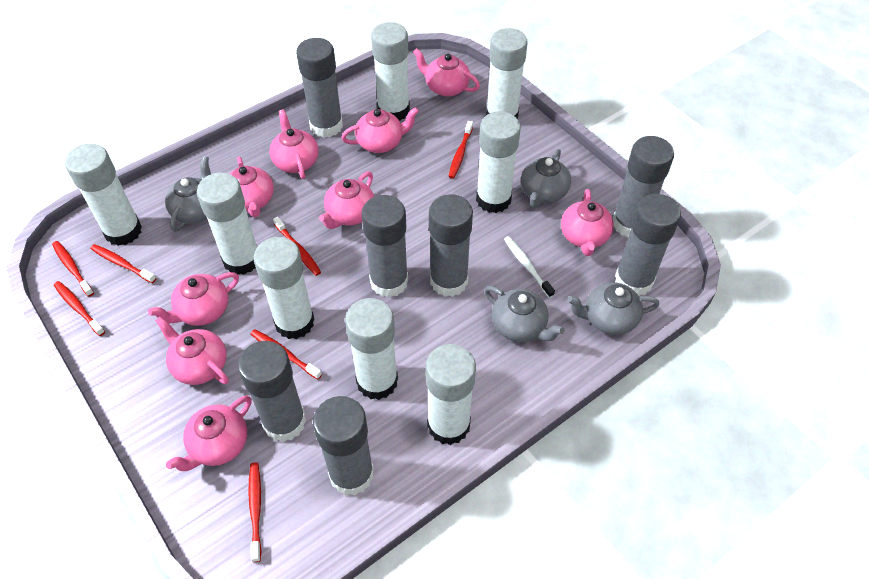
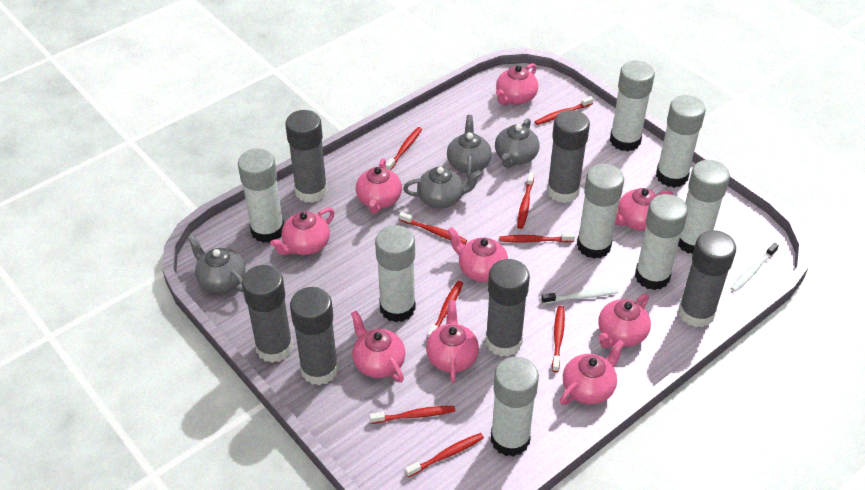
grey glue stick: [238,341,306,442] [296,38,343,138] [313,396,374,495] [361,195,408,297] [429,194,473,297] [613,136,674,237] [615,194,681,296] = 7 -> [242,265,293,363] [285,110,328,203] [290,287,339,385] [486,259,530,357] [547,110,590,203] [678,230,736,327] = 6
red toothbrush: [52,241,94,297] [54,281,105,336] [90,244,156,283] [248,462,261,562] [250,329,322,380] [273,217,321,276] [448,121,473,179] = 7 -> [369,406,455,424] [386,127,422,170] [399,212,467,245] [405,433,484,477] [427,281,463,339] [499,233,575,243] [517,172,534,229] [535,96,593,125] [552,306,565,372] = 9
white toothbrush: [504,236,555,298] = 1 -> [541,288,618,304] [730,243,779,292] = 2

